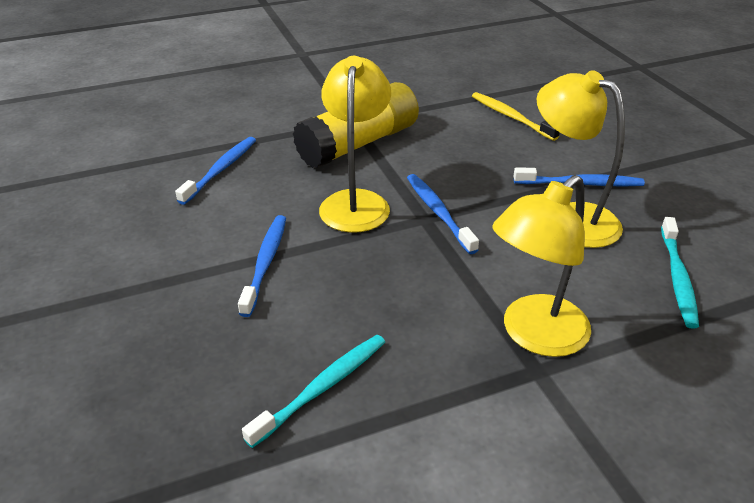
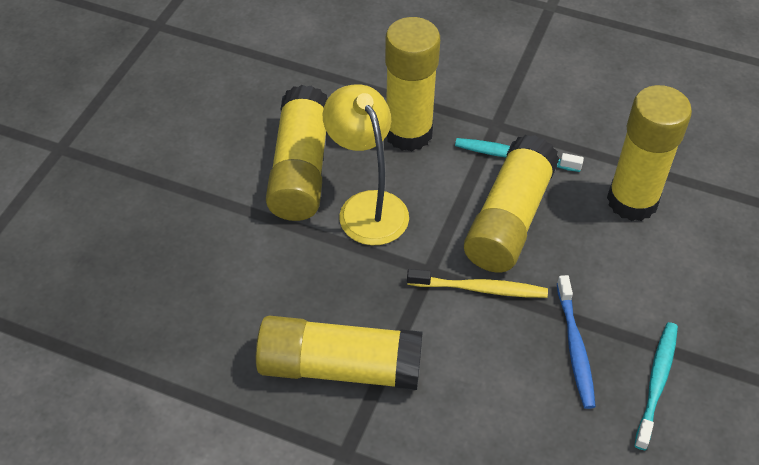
blue toothbrush: [175,137,256,205] [238,215,286,317] [407,174,479,254] [514,167,645,187] = 4 -> [557,275,596,409] = 1
yellow glue stick: [293,82,419,168] = 1 -> [256,315,422,390] [266,85,327,221] [385,17,440,151] [464,135,559,272] [607,85,692,221] = 5
yellow lamp: [319,56,391,233] [492,175,591,357] [536,70,625,248] = 3 -> [323,84,409,245] = 1

